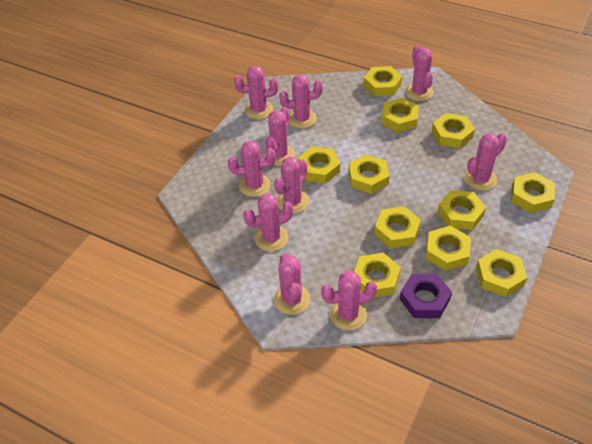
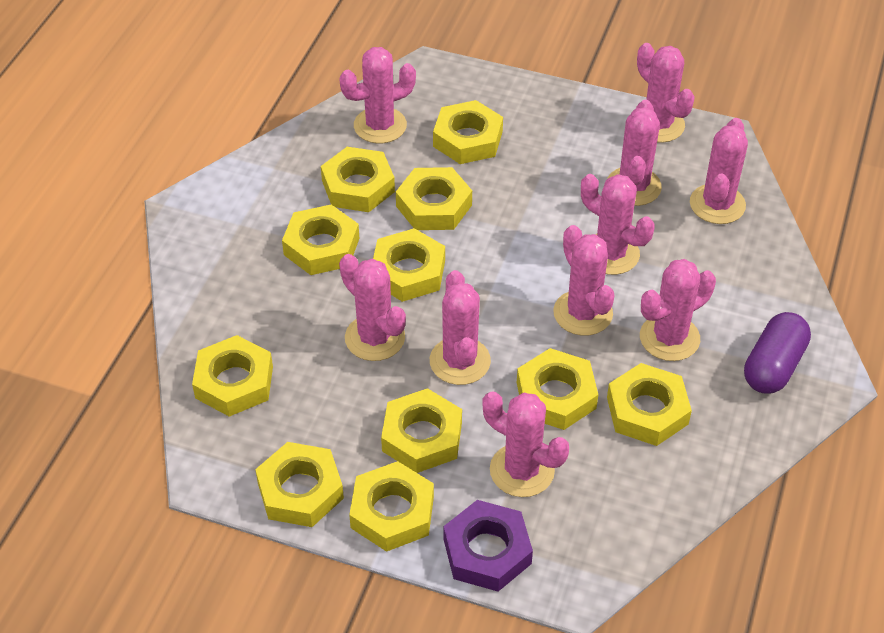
purple capsule: none = 0 -> [744,312,811,394] = 1

